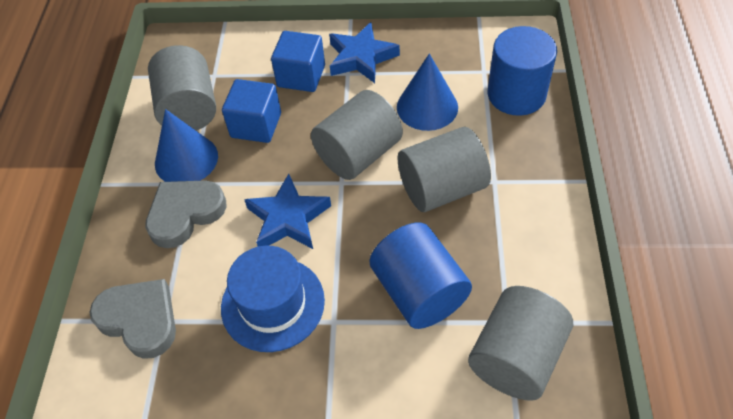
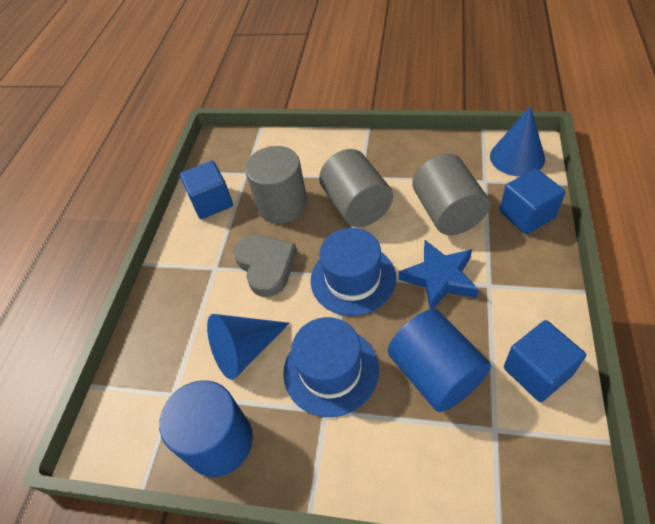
blue cube: [222,79,281,143] [271,31,325,92] = 2 -> [180,160,233,219] [500,168,565,234] [504,320,586,402] = 3
blue hat: [221,246,325,352] = 1 -> [283,317,379,417] [311,228,396,316] = 2
blue star: [244,174,331,249] [329,22,400,83] = 2 -> [399,240,479,309] = 1
grey cylinder: [148,45,216,131] [311,90,403,180] [398,127,491,212] [468,286,573,401] = 4 -> [245,146,307,224] [319,149,393,227] [412,154,490,235] = 3
grey heart: [89,279,176,359] [145,180,227,248] = 2 -> [233,235,297,297] = 1

